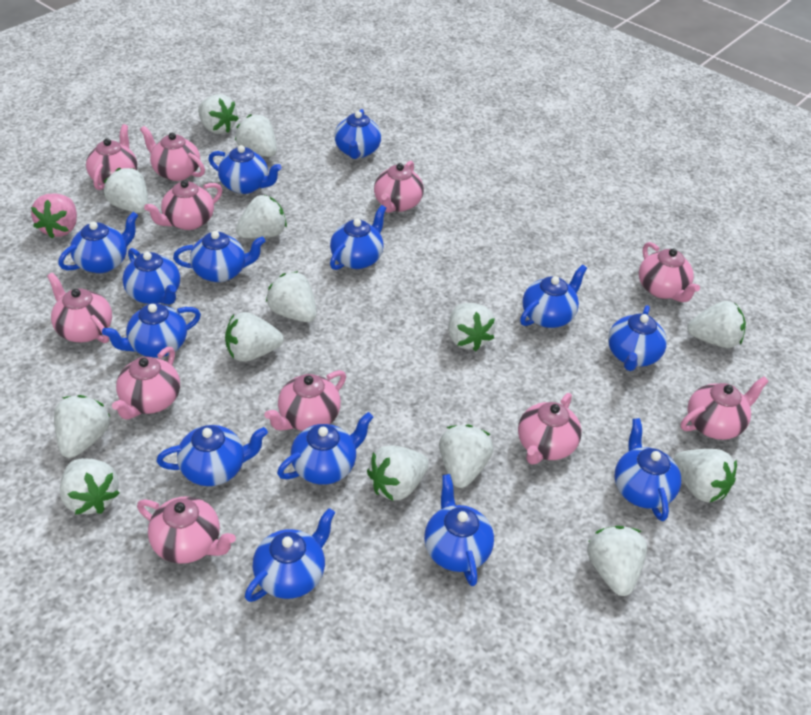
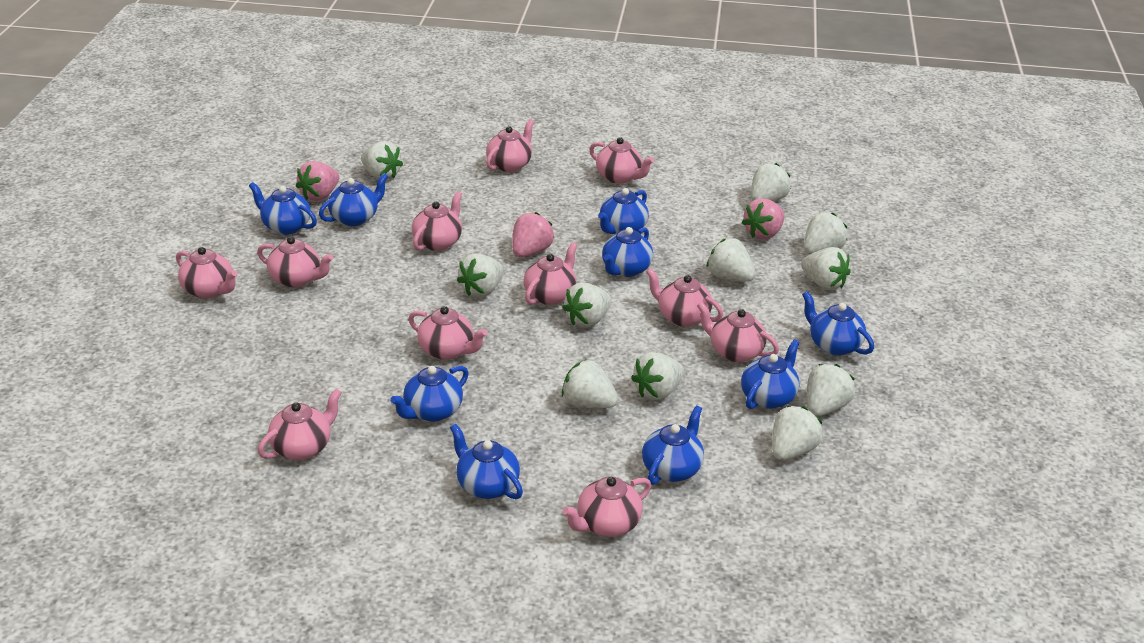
blue teapot: [58,212,138,273] [102,303,201,358] [122,248,180,305] [157,425,268,486] [173,231,265,282] [208,145,282,194] [245,508,335,602] [277,412,373,485] [330,205,386,270] [334,109,381,159] [424,474,494,586] [520,264,587,328] [608,305,667,371] [614,418,681,521] = 14 -> [249,182,317,235] [319,173,388,226] [390,366,469,422] [450,424,523,499] [598,188,649,234] [602,227,653,277] [642,405,704,485] [741,339,800,409] [802,291,874,356] = 9
pink strawberry: [31,194,77,238] = 1 -> [296,161,339,201] [512,212,554,257] [742,198,785,239] = 3
white strawberry: [54,395,110,458] [60,458,120,515] [104,168,148,213] [198,94,239,134] [225,312,284,362] [235,114,277,157] [236,195,287,239] [266,271,317,322] [367,446,429,501] [439,425,493,488] [448,303,496,351] [587,526,647,596] [673,449,737,503] [687,301,746,348] = 14 -> [361,141,403,180] [457,253,503,297] [562,359,618,408] [563,282,612,327] [631,352,684,400] [707,238,756,282] [751,163,791,202] [772,406,823,460] [801,247,851,290] [804,213,847,254] [807,364,855,416] = 11

